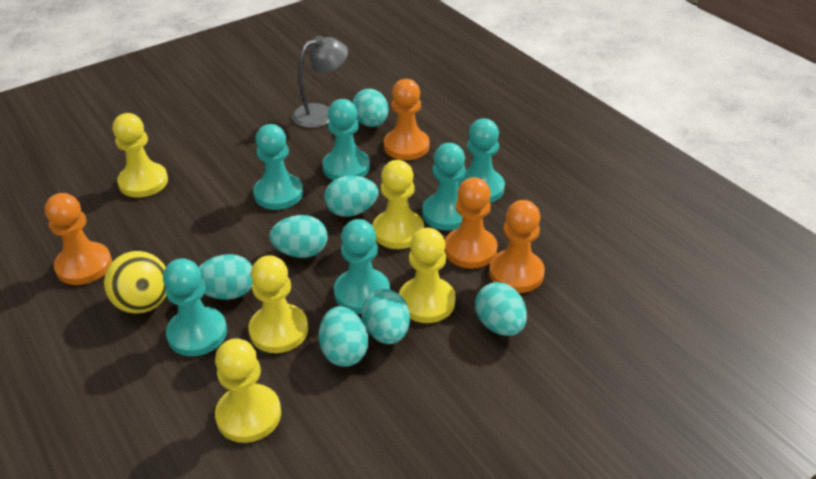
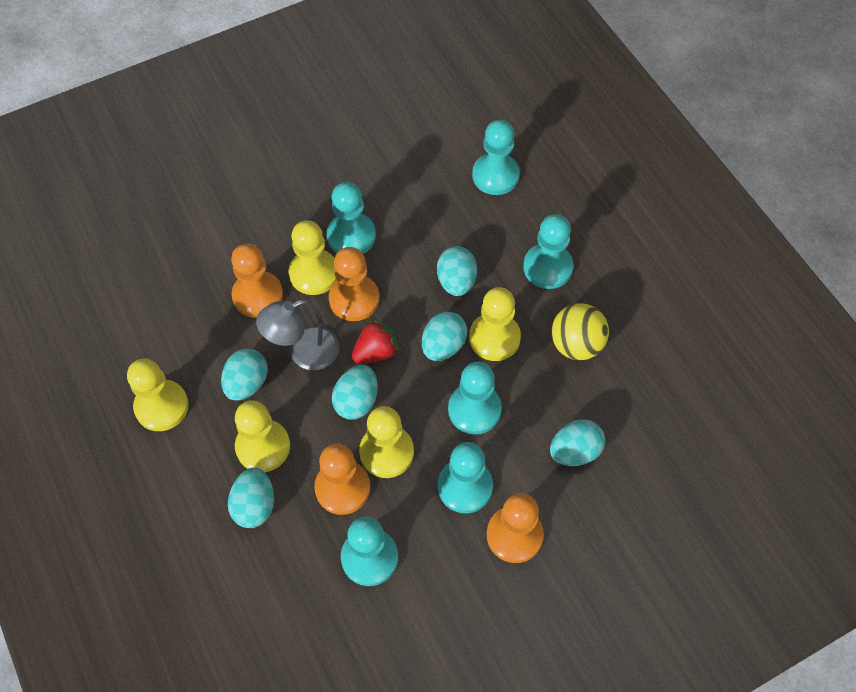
red strawberry: none = 0 -> [352,319,399,364] = 1
turquoise egg: [198,254,253,300] [269,215,328,258] [319,306,368,367] [324,176,378,217] [352,89,389,127] [362,289,410,344] [475,282,527,336] = 7 -> [221,348,268,401] [228,467,274,528] [332,365,378,420] [422,312,467,361] [437,246,477,296] [550,419,606,466] = 6

